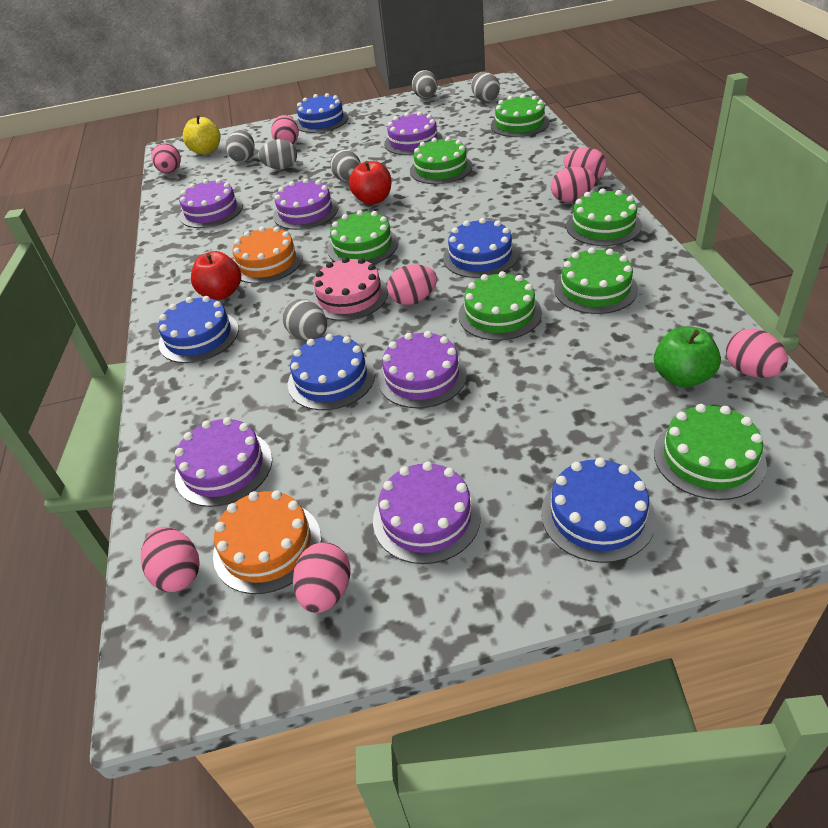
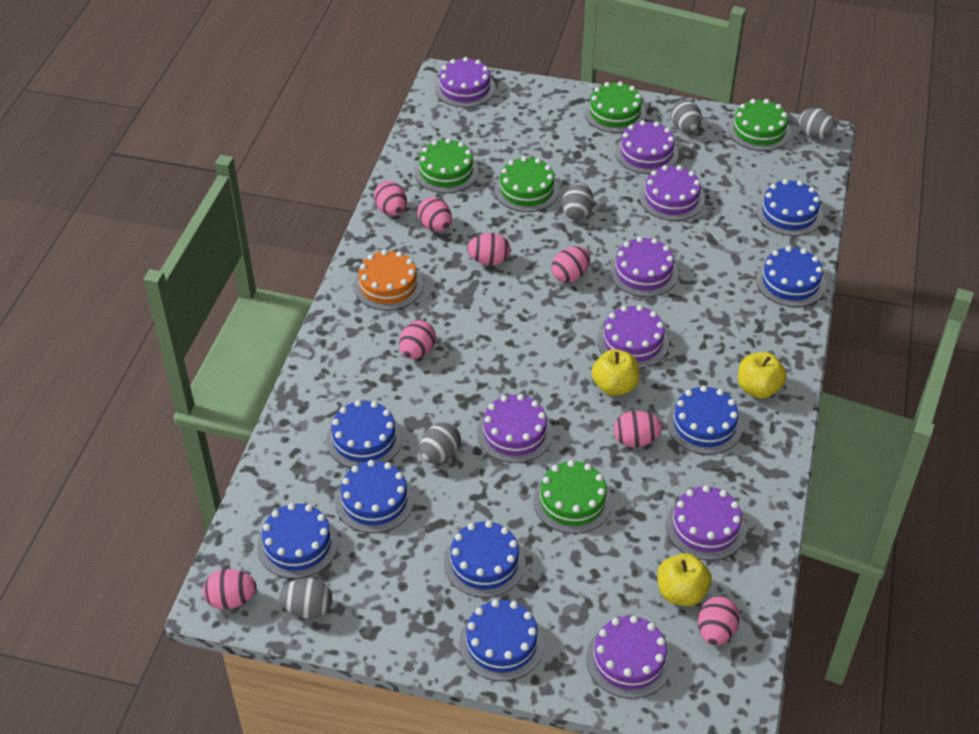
blue cake: [158,296,239,363] [288,334,375,410] [296,93,349,133] [443,218,518,278] [541,458,656,563] = 5 -> [257,503,338,579] [326,400,403,468] [335,460,414,533] [444,521,526,598] [459,599,544,681] [667,386,743,455] [756,179,823,236] [756,246,826,307] = 8
green apple: [654,327,721,388] = 1 -> none = 0
green cake: [327,210,398,264] [410,137,472,184] [458,271,542,341] [490,94,549,137] [554,247,638,314] [566,188,642,246] [654,404,767,500] = 7 -> [414,138,479,193] [494,156,559,212] [533,460,612,534] [584,81,646,133] [728,99,791,151] = 5
grey egg: [226,130,254,162] [258,139,297,169] [283,299,327,341] [330,149,361,182] [412,70,437,98] [471,72,500,102] = 6 -> [278,578,332,619] [420,422,461,464] [562,182,594,220] [671,100,702,133] [798,108,837,139] = 5
orange cake: [213,490,321,594] [233,226,303,284] = 2 -> [354,250,423,311] = 1
pink cake: [311,257,388,321] = 1 -> none = 0
purple cake: [175,417,272,507] [179,179,243,228] [273,178,338,230] [373,462,481,564] [378,331,467,408] [384,112,443,155] = 6 -> [435,57,495,107] [477,394,553,463] [586,615,672,699] [597,305,669,369] [610,237,678,297] [615,120,679,174] [639,165,705,221] [666,485,746,560] = 8
red apple: [191,251,241,300] [349,161,391,205] = 2 -> none = 0
yellow apple: [183,115,220,155] = 1 -> [591,349,640,396] [657,553,712,606] [738,352,787,399] = 3

